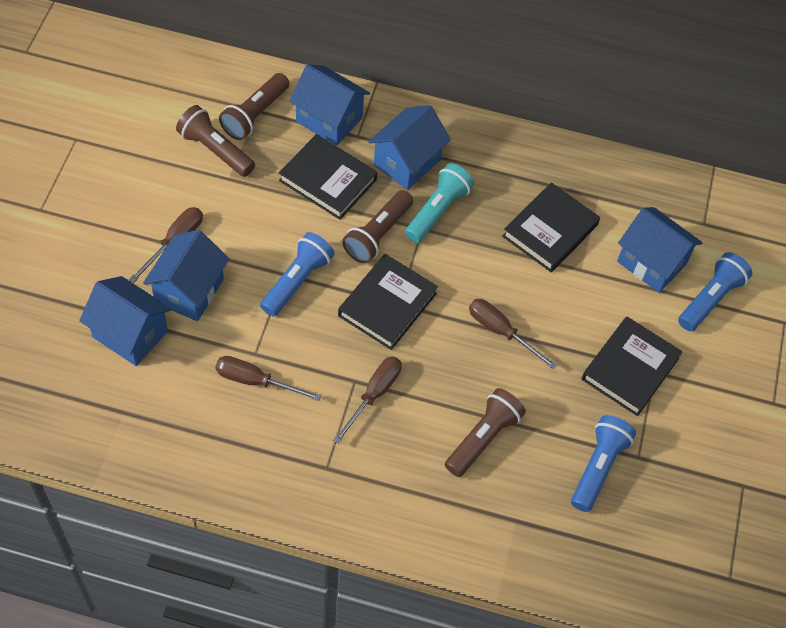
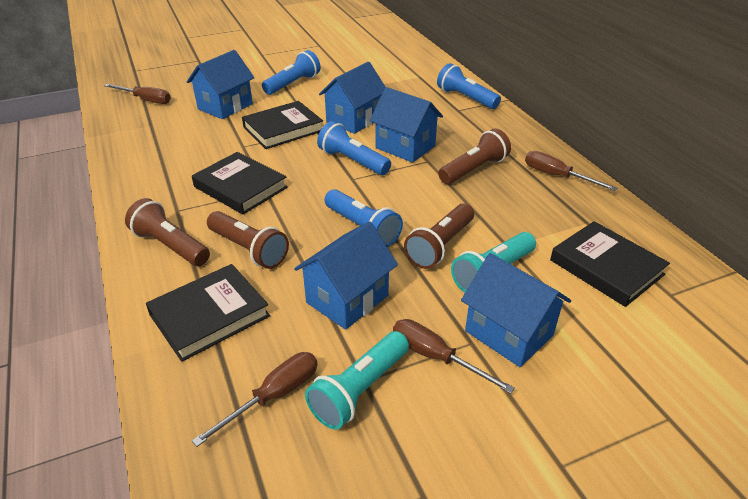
blue flashlight: [260,232,335,317] [571,415,636,512] [678,252,752,331] = 3 -> [262,50,321,95] [317,121,391,175] [324,189,403,247] [437,63,501,109] = 4
turquoise flashlight: [405,163,474,243] = 1 -> [305,331,409,430] [451,232,536,292] = 2

